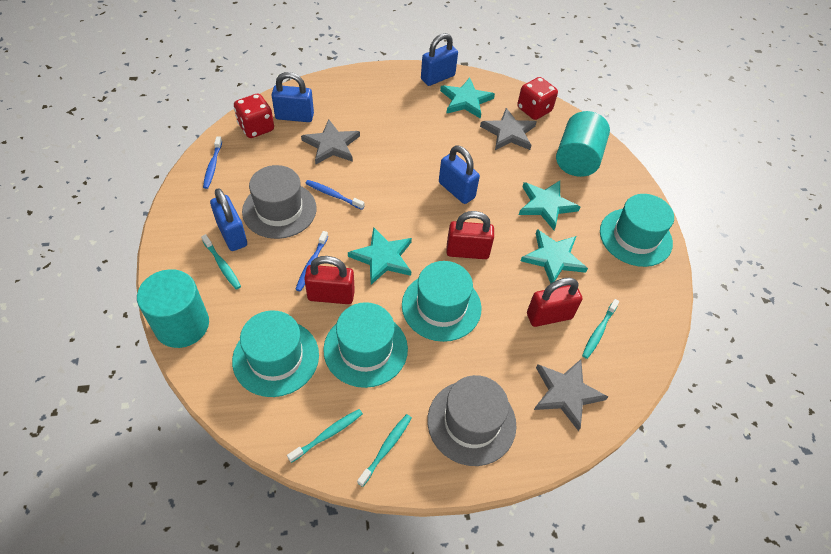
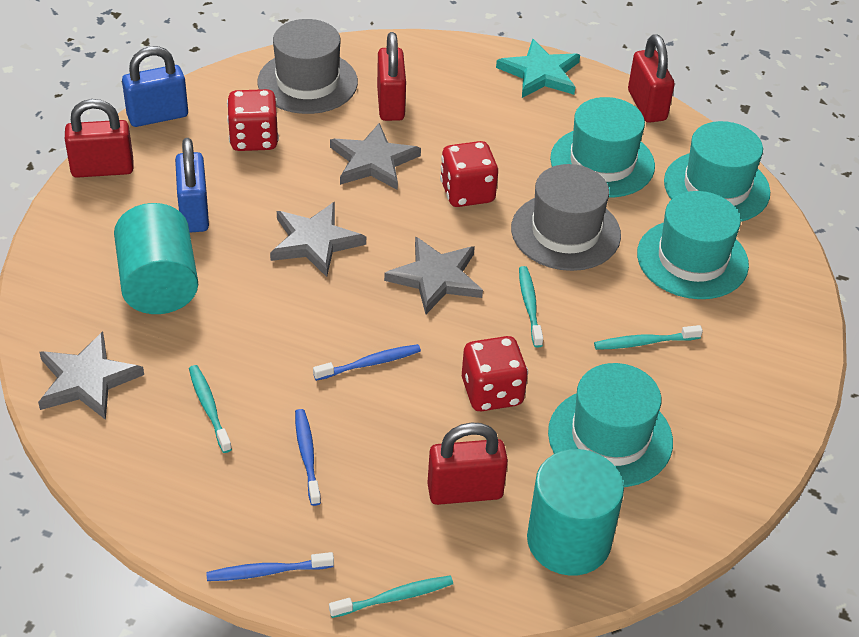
blue padlock: [210,188,247,251] [271,72,314,122] [421,33,458,86] [439,145,480,204] = 4 -> [122,46,188,127] [175,138,209,233] = 2
grey star: [301,120,360,164] [480,108,537,150] [534,359,608,431] = 3 -> [38,331,144,420] [270,202,366,277] [330,123,421,190] [384,236,483,314] = 4
red dice: [234,94,274,138] [517,77,558,120] = 2 -> [227,89,279,151] [440,141,498,207] [462,336,528,411] = 3
red padlock: [304,256,355,304] [446,211,494,259] [527,278,582,327] = 3 -> [65,99,133,178] [377,32,406,121] [427,423,508,505] [628,34,675,123] = 4
turquoise star: [348,227,412,285] [440,78,495,119] [519,181,580,230] [521,229,588,283] = 4 -> [496,39,580,98] = 1

